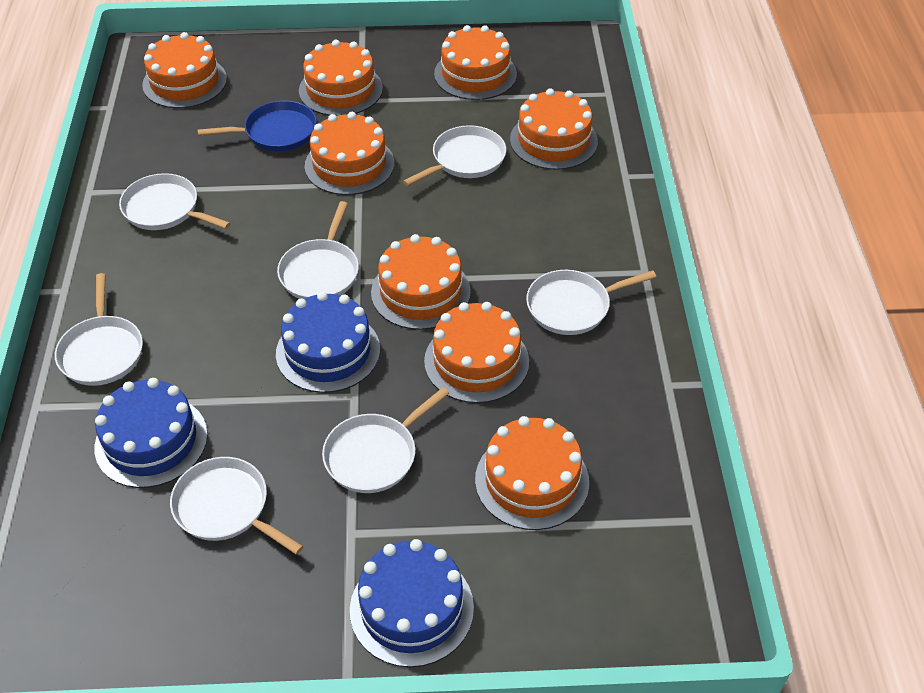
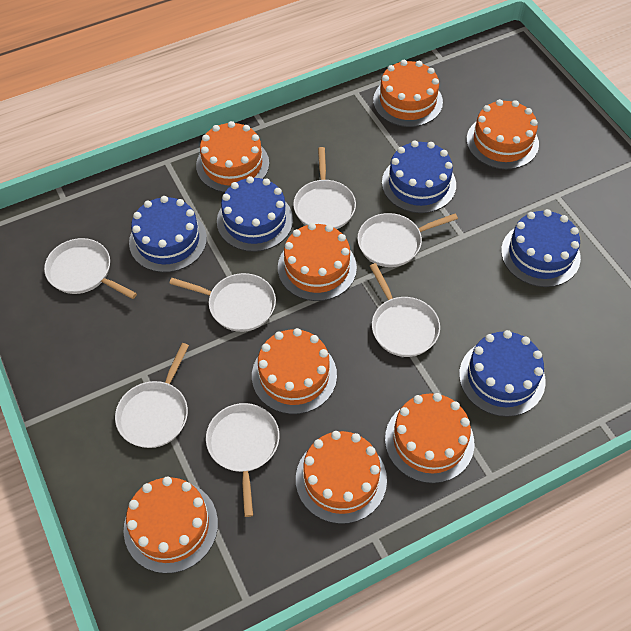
blue cake: [94,378,208,488] [276,291,380,393] [350,539,474,667] = 3 -> [129,196,207,273] [217,176,293,252] [382,141,456,213] [459,330,546,417] [501,209,581,287] = 5
blue pan: [198,101,317,151] = 1 -> none = 0

